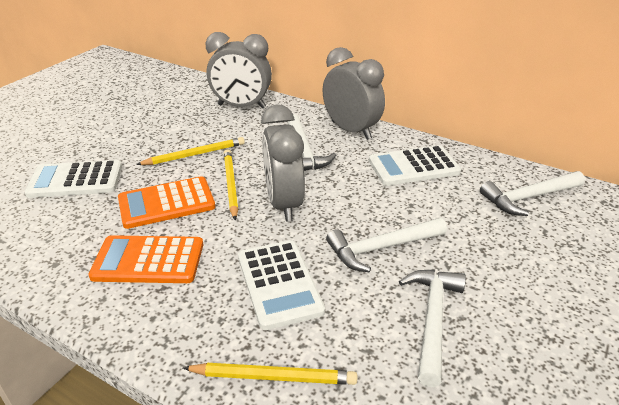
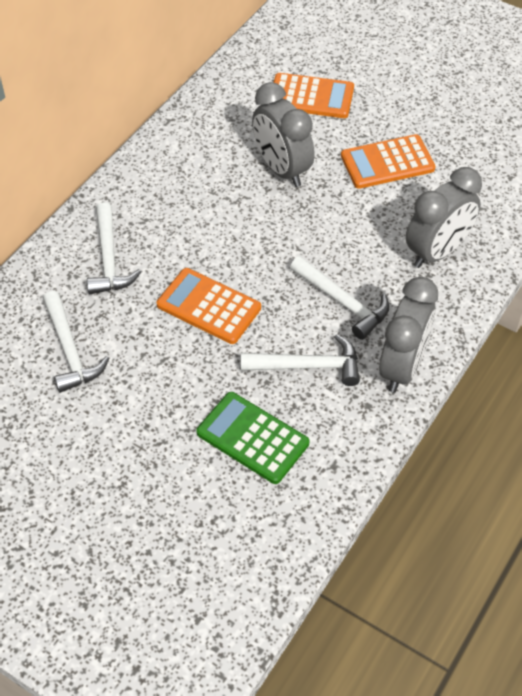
green calculator: none = 0 -> [196,392,309,484] = 1
orange calculator: [88,235,203,283] [118,176,215,229] = 2 -> [157,268,261,344] [273,73,354,118] [341,134,436,189] = 3
white calculator: [24,160,122,198] [238,240,325,330] [369,145,461,186] = 3 -> none = 0
yellow pencil: [136,137,245,165] [183,363,357,385] [224,149,238,220] = 3 -> none = 0

